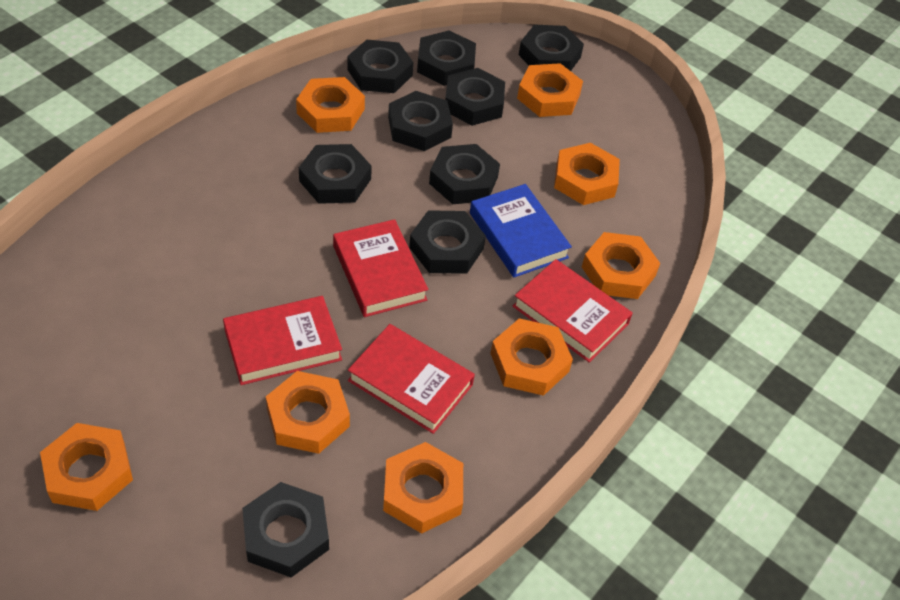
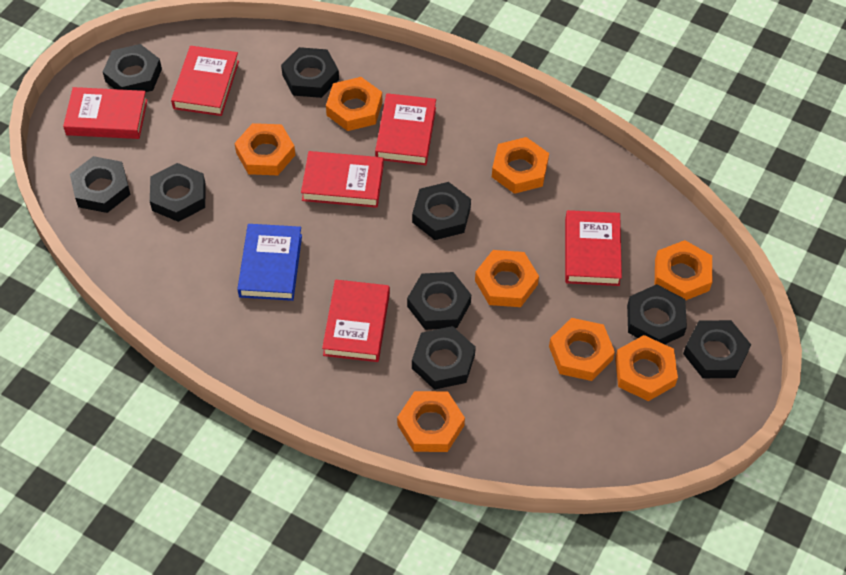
red book: [223,296,342,385] [333,219,429,317] [348,324,475,434] [513,259,633,363] = 4 -> [63,87,148,139] [171,46,239,116] [301,151,384,208] [322,279,390,362] [375,93,436,165] [565,210,622,286] = 6

